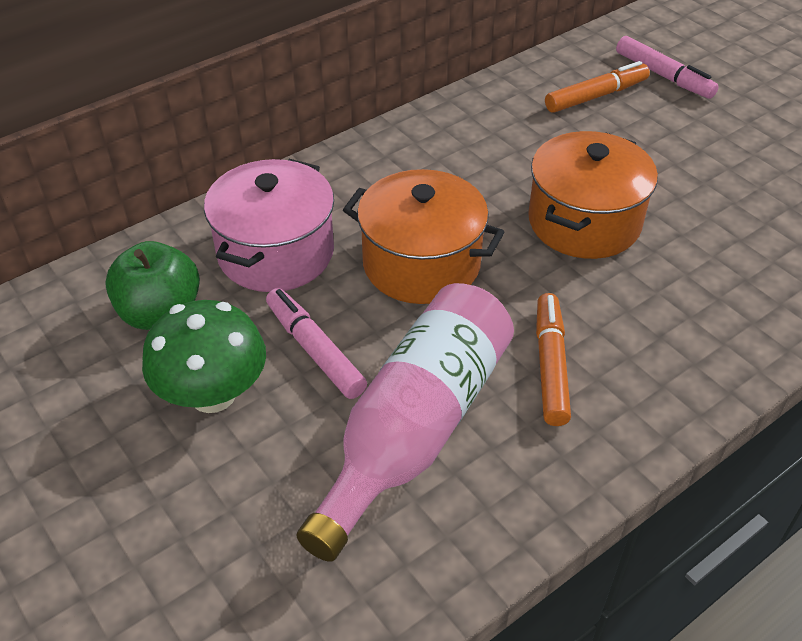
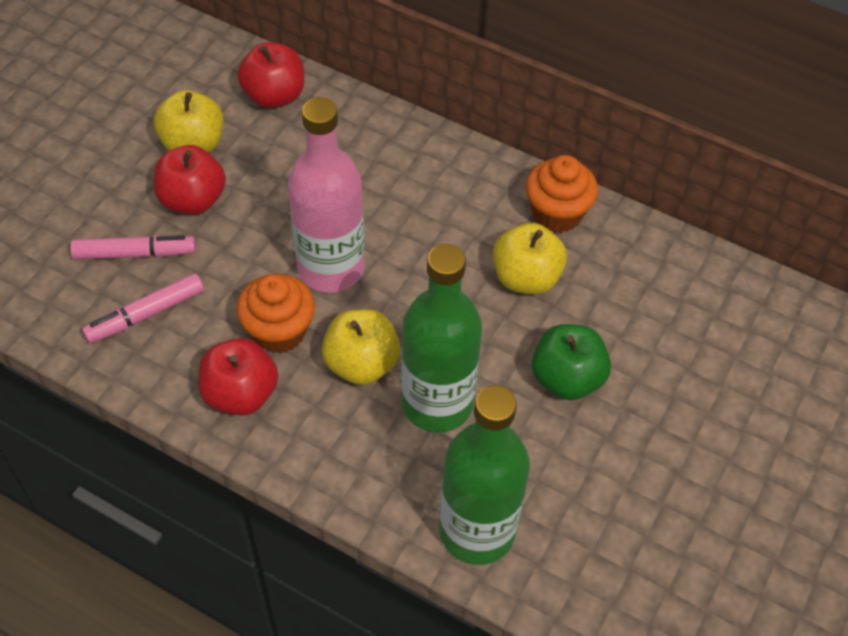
green bottle: none = 0 -> [401,244,482,433] [439,385,530,565] = 2
green mushroom: [142,300,266,413] = 1 -> none = 0
orange cupcake: none = 0 -> [237,274,315,354] [526,155,598,233] = 2
orange marker: [536,293,571,426] [545,61,650,113] = 2 -> none = 0
orange pot: [343,169,504,304] [528,131,658,259] = 2 -> none = 0
pink pot: [204,159,334,292] = 1 -> none = 0
red apple: none = 0 -> [154,145,226,215] [198,338,278,416] [237,42,304,108] = 3
yellow apple: none = 0 -> [154,90,224,153] [322,309,401,385] [493,223,567,295] = 3

